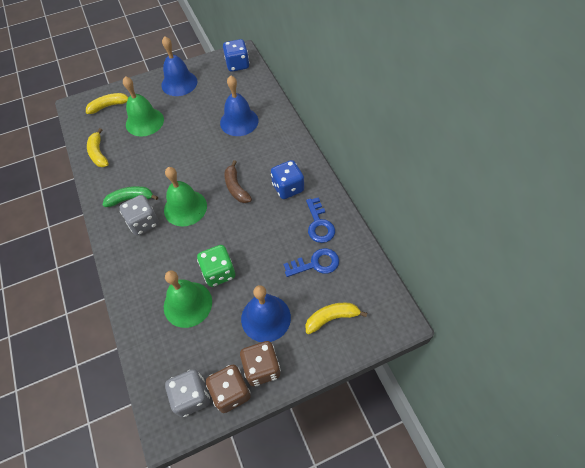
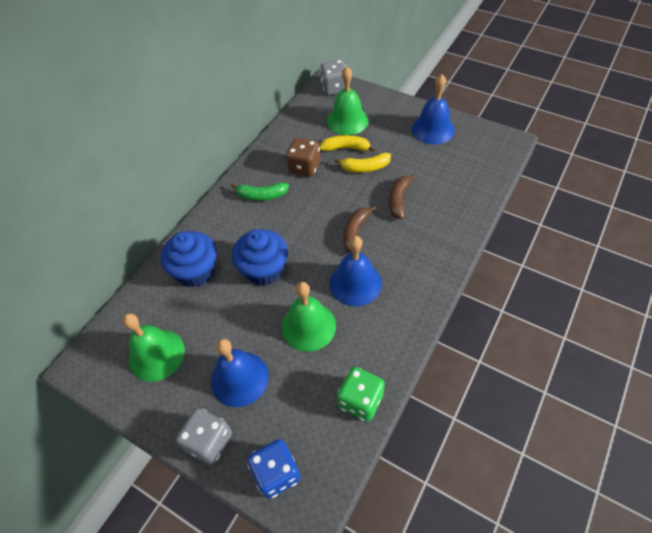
blue cupcake: none = 0 -> [161,231,217,287] [232,229,288,285] = 2
blue dice: [223,39,250,72] [271,160,304,199] = 2 -> [247,439,301,499] = 1
blue key: [284,248,339,277] [306,197,335,243] = 2 -> none = 0
brown banana: [224,160,252,203] = 1 -> [343,205,377,253] [389,173,417,219] = 2
brown dice: [206,365,251,413] [240,341,281,386] = 2 -> [286,137,320,177] = 1
yellow banana: [86,93,128,114] [87,128,109,167] [305,303,367,334] = 3 -> [320,135,376,153] [334,153,391,172] = 2

